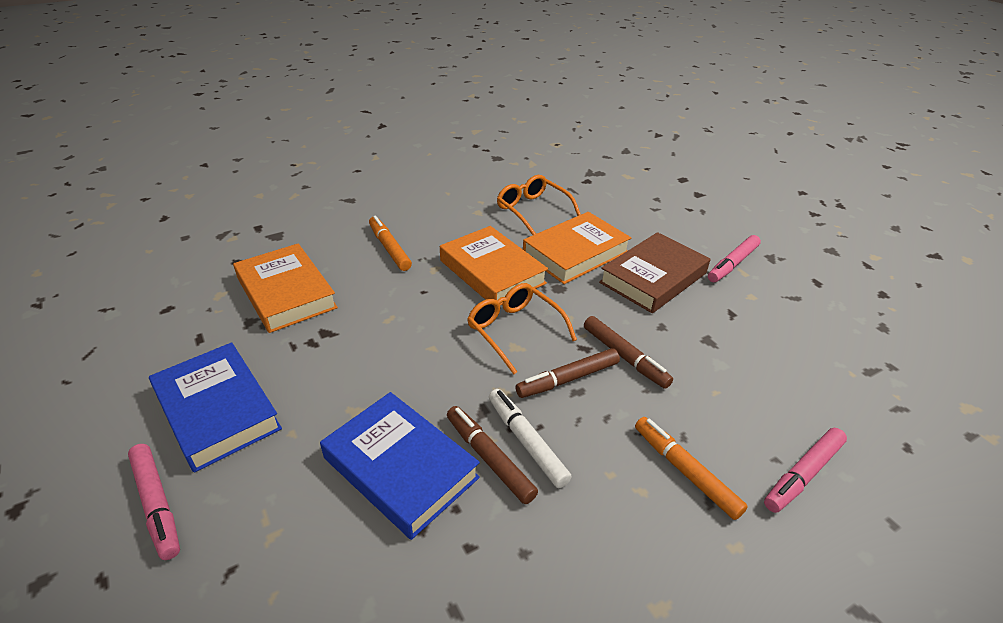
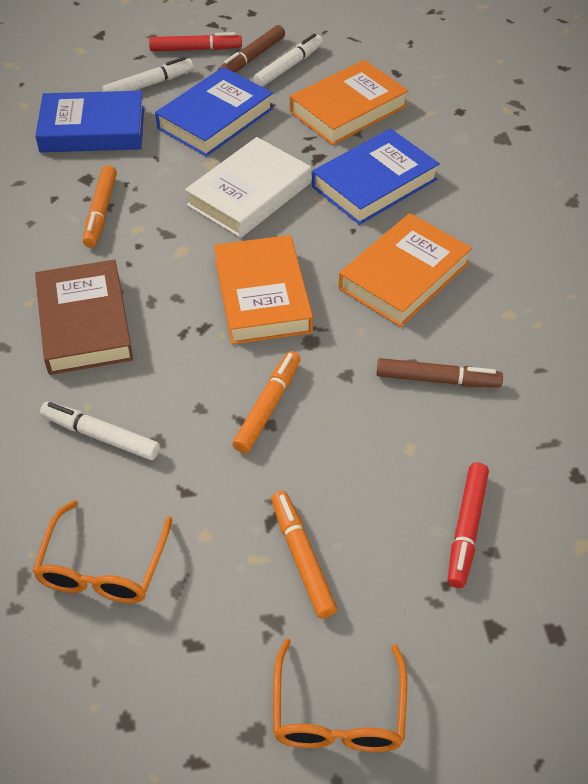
blue book: [149,342,282,472] [320,392,480,540] = 2 -> [35,91,144,152] [155,67,273,157] [312,128,440,225] = 3
brown marker: [447,406,538,504] [516,348,620,398] [584,316,673,389] = 3 -> [218,25,285,73] [376,358,503,388] = 2
orange marker: [369,216,412,271] [635,417,748,520] = 2 -> [83,165,117,248] [233,351,301,453] [271,491,337,618] = 3
pink marker: [128,444,180,560] [708,235,761,282] [764,428,847,513] = 3 -> none = 0
red marker: none = 0 -> [149,32,242,51] [448,463,489,588] = 2
white book: none = 0 -> [185,137,311,238] = 1
white marker: [489,389,572,488] = 1 -> [40,402,160,460] [102,57,194,92] [254,33,323,87] = 3

